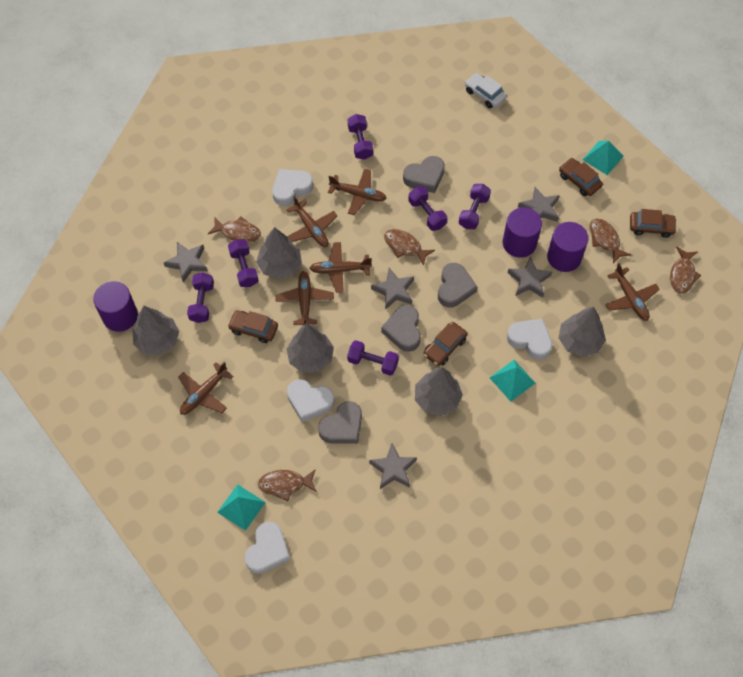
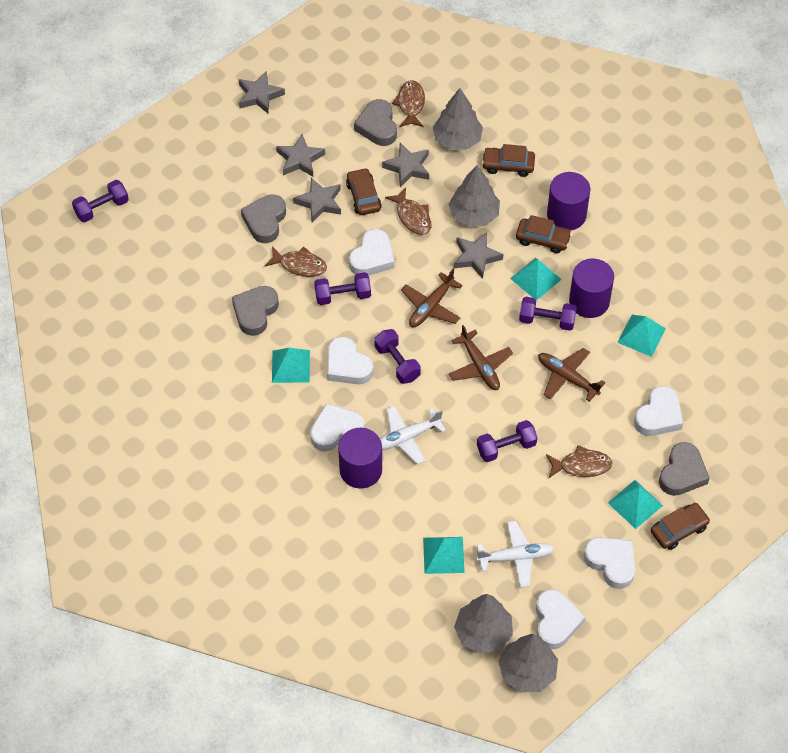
brown fish: [208,216,261,243] [258,469,317,501] [384,229,435,266] [590,219,631,264] [670,247,701,293] = 5 -> [264,246,327,277] [385,187,431,235] [392,80,425,127] [546,445,613,478] = 4
brown plane: [178,362,234,415] [275,271,334,325] [286,196,337,247] [309,242,372,293] [328,169,387,215] [605,263,660,321] = 6 -> [401,269,463,327] [449,325,513,390] [538,348,605,402] = 3
grey tree: [132,306,179,355] [256,227,302,279] [287,324,334,373] [415,367,463,416] [559,307,606,357] = 5 -> [433,88,483,150] [449,165,500,227] [454,594,513,654] [499,634,558,692] = 4
purple dumbbell: [187,272,214,323] [228,239,259,287] [347,340,399,376] [348,114,373,160] [408,186,447,231] [458,184,491,229] = 6 -> [72,180,129,222] [314,272,371,305] [374,329,421,384] [477,420,537,462] [519,297,577,331] = 5
turquoise pyramid: [217,484,266,531] [489,360,535,402] [583,141,623,175] = 3 -> [272,348,310,383] [423,537,465,574] [510,258,562,301] [608,480,663,529] [617,315,666,357] = 5
white car: [465,73,507,108] = 1 -> none = 0
white heart: [244,522,290,574] [272,169,313,206] [287,379,335,422] [507,319,552,360] = 4 -> [310,403,365,452] [327,337,373,384] [349,229,394,276] [536,589,585,649] [584,537,635,589] [634,386,683,436] = 6
white plane: none = 0 -> [380,406,446,464] [476,521,555,588] = 2

